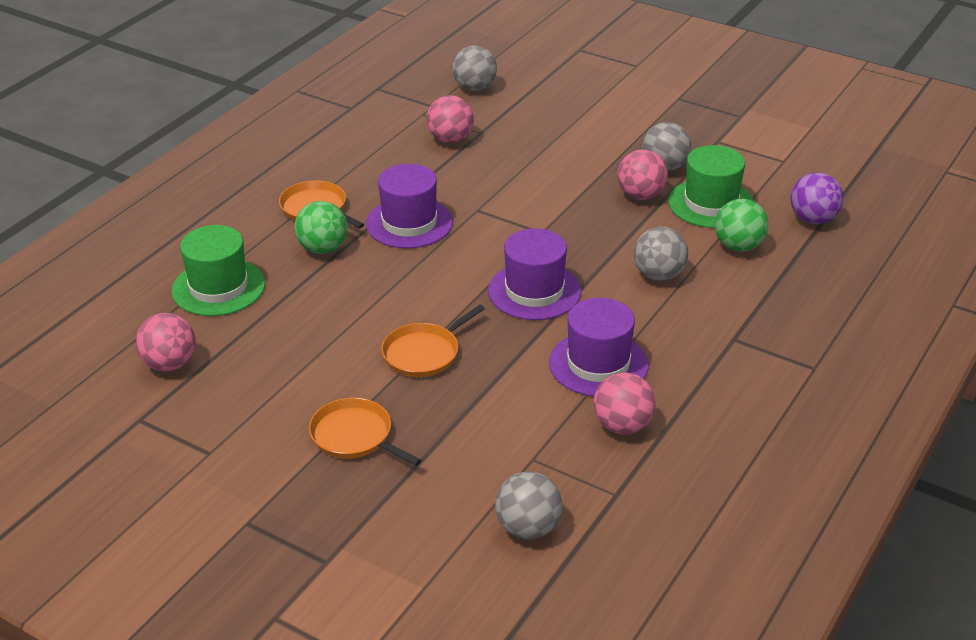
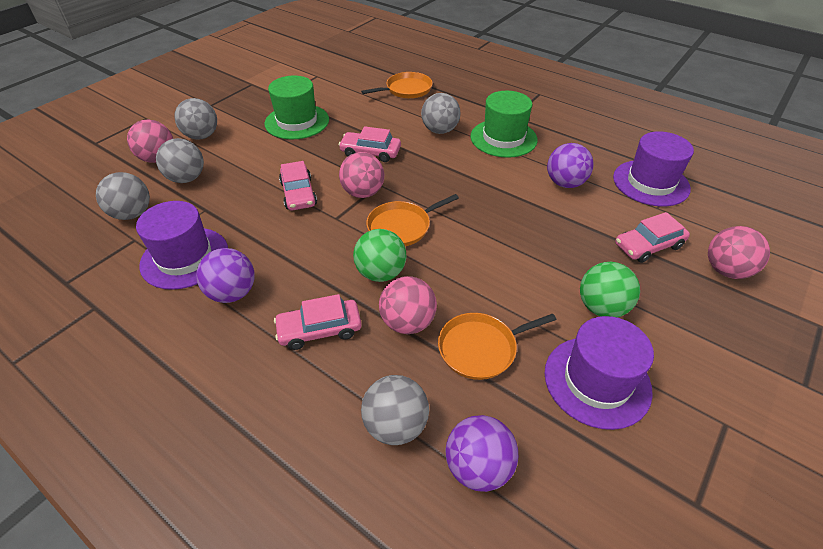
grey ball: [452,46,497,91] [495,472,562,539] [634,227,688,281] [642,122,691,171] = 4 -> [96,172,150,220] [156,138,204,183] [174,98,217,140] [361,375,429,445] [421,93,461,134] = 5
pink car: none = 0 -> [274,294,362,350] [279,161,317,210] [339,126,401,162] [615,212,690,263] = 4
purple ball: [791,172,844,224] = 1 -> [196,248,255,303] [446,415,519,492] [547,143,594,188] = 3

